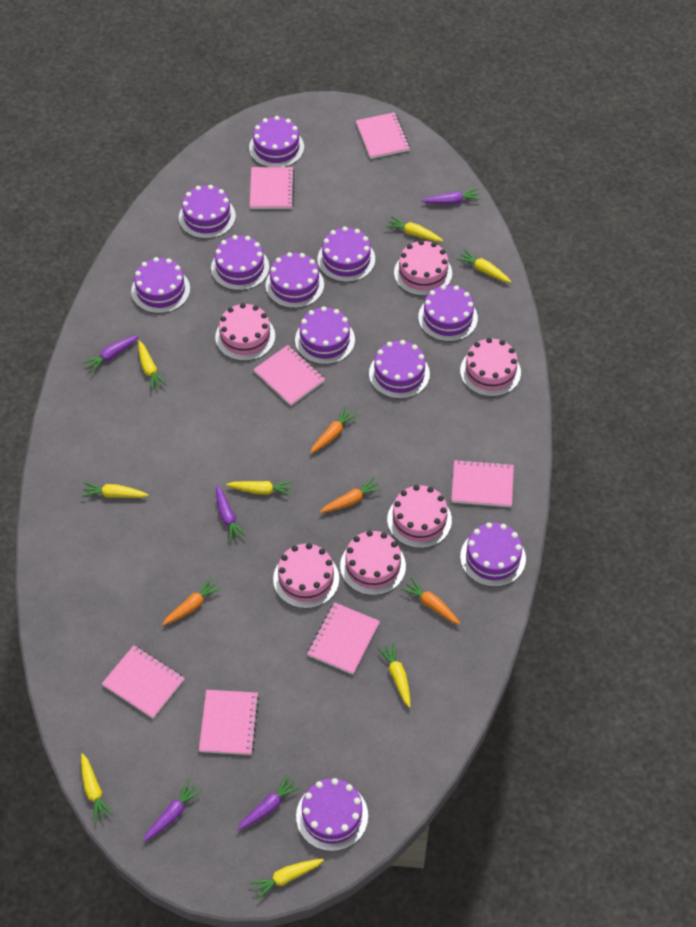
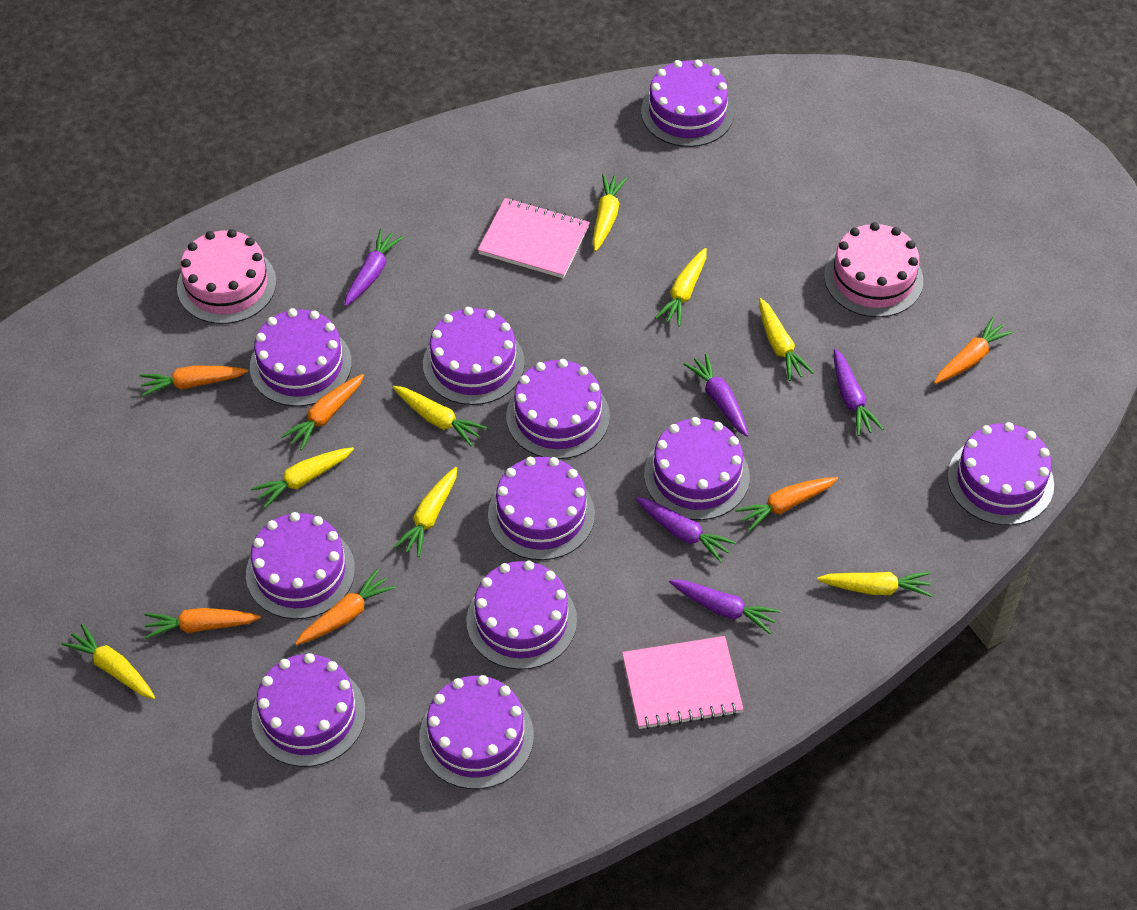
orange carrot: [162,577,222,625] [310,407,357,453] [320,477,382,513] [401,578,461,625] = 4 -> [140,366,248,396] [144,608,261,639] [281,374,364,450] [295,569,396,645] [735,477,838,531] [934,317,1014,384] = 6
pink cake: [215,303,275,361] [273,543,339,609] [340,530,406,595] [387,485,452,548] [394,240,452,296] [460,338,521,397] = 6 -> [177,229,277,324] [824,222,923,317] = 2
pink notebook: [102,645,184,719] [199,690,259,755] [250,167,295,209] [253,345,325,406] [307,602,380,675] [356,112,410,159] [451,459,514,507] = 7 -> [478,198,590,278] [622,636,744,730] = 2

